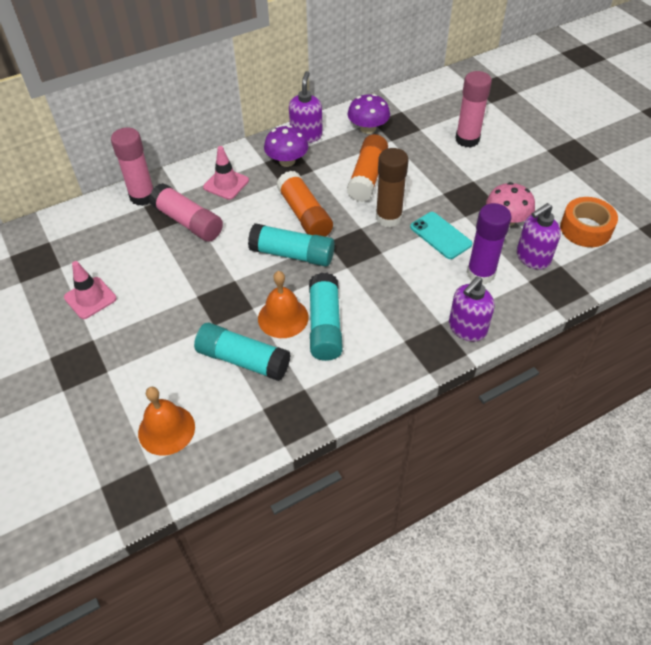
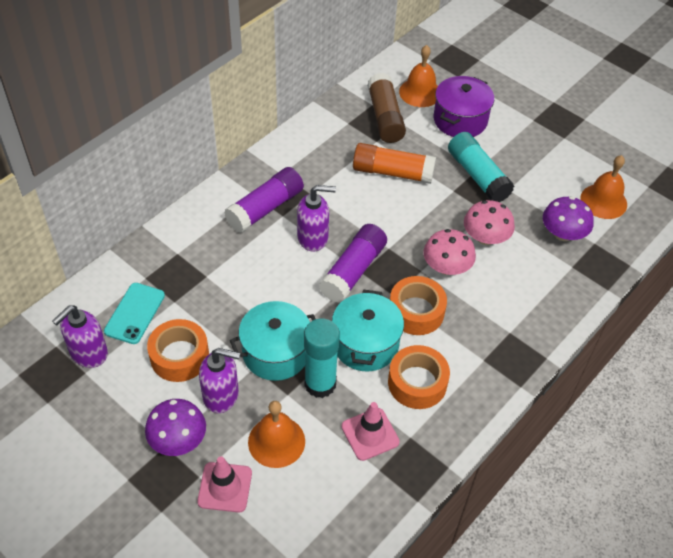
orange bell: [138,387,195,456] [258,271,308,338] = 2 -> [248,401,305,468] [399,45,438,107] [580,155,627,219] = 3
orange glue stick: [276,170,333,237] [347,134,388,202] = 2 -> [353,143,436,184] = 1
orange tape: [560,197,618,247] = 1 -> [147,319,209,382] [388,345,450,409] [390,276,447,335] = 3
pink glue stick: [111,128,154,206] [149,183,223,242] [455,71,492,148] = 3 -> none = 0
pink mushroom: [486,182,535,226] = 1 -> [423,229,476,275] [464,200,515,245] = 2
purple glue stick: [467,203,511,284] = 1 -> [224,167,304,233] [319,224,387,303] = 2
purple pot: none = 0 -> [434,76,494,137] = 1
turquoise glue stick: [194,323,291,381] [248,223,335,267] [309,272,343,361] = 3 -> [304,319,340,398] [448,132,514,203] = 2
turquoise pot: none = 0 -> [230,301,316,381] [332,290,404,371] = 2

